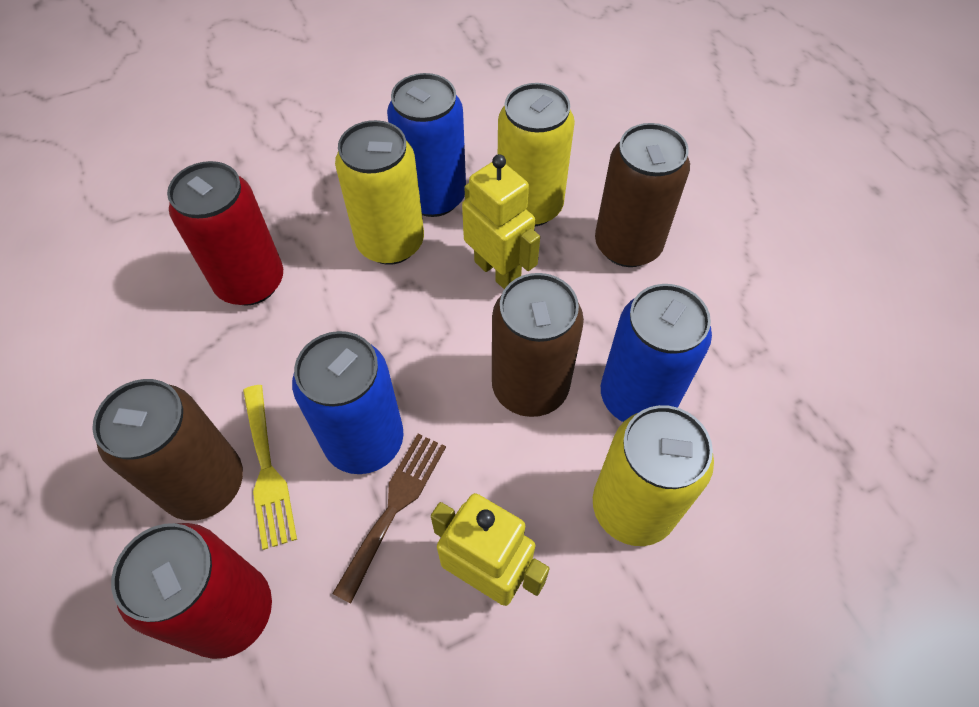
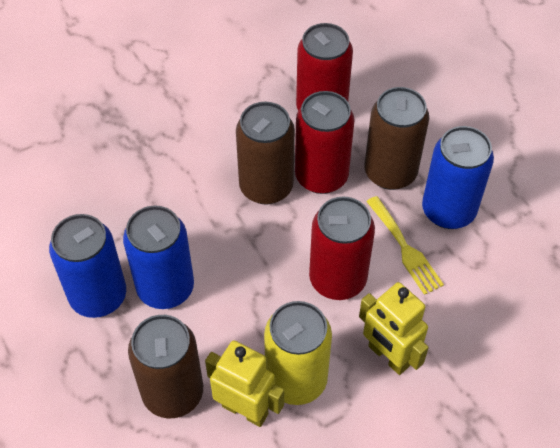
brown fork: [332,434,446,604] = 1 -> none = 0
red can: [111,523,272,659] [167,161,283,306] = 2 -> [295,91,355,194] [296,23,353,110] [309,197,375,300] = 3
yellow can: [335,120,424,265] [498,83,575,227] [593,405,714,546] = 3 -> [264,301,332,405] = 1

